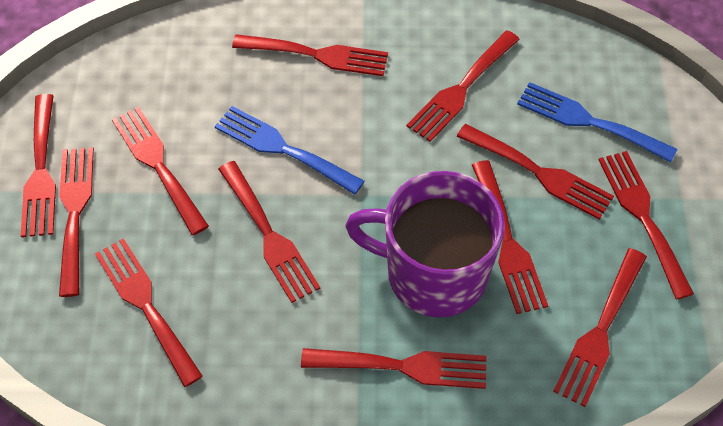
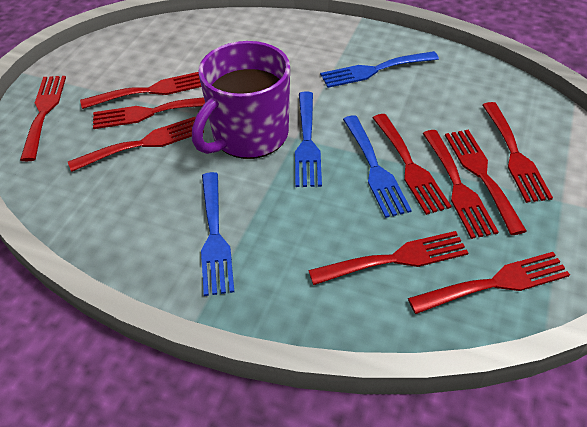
blue fork: [215,106,365,195] [517,82,677,162] = 2 -> [201,172,234,296] [295,91,322,187] [320,51,439,88] [343,115,412,218] = 4
red fork: [21,94,56,237] [59,147,94,297] [95,238,203,387] [112,106,209,235] [218,161,320,303] [232,34,388,76] [301,348,486,389] [407,30,520,142] [456,124,614,220] [472,160,548,314] [553,248,647,407] [598,151,694,299] = 12 -> [20,76,66,162] [68,117,204,172] [80,72,201,109] [93,97,205,129] [308,231,468,285] [373,114,451,215] [408,252,570,314] [423,130,498,239] [445,130,527,235] [482,102,553,203] = 10

